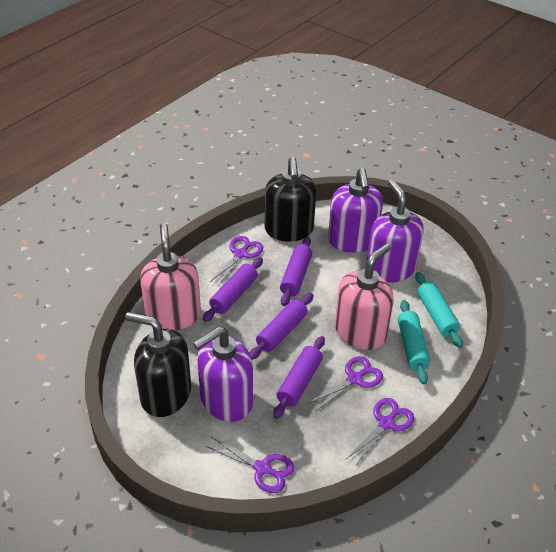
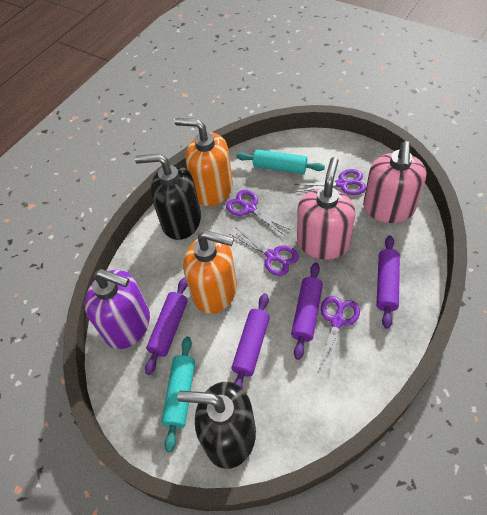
orange soap dispenser: none = 0 -> [175,118,233,206] [183,230,237,314] = 2
purple soap dispenser: [193,326,253,422] [328,168,383,253] [367,180,424,282] = 3 -> [85,269,150,349] = 1

